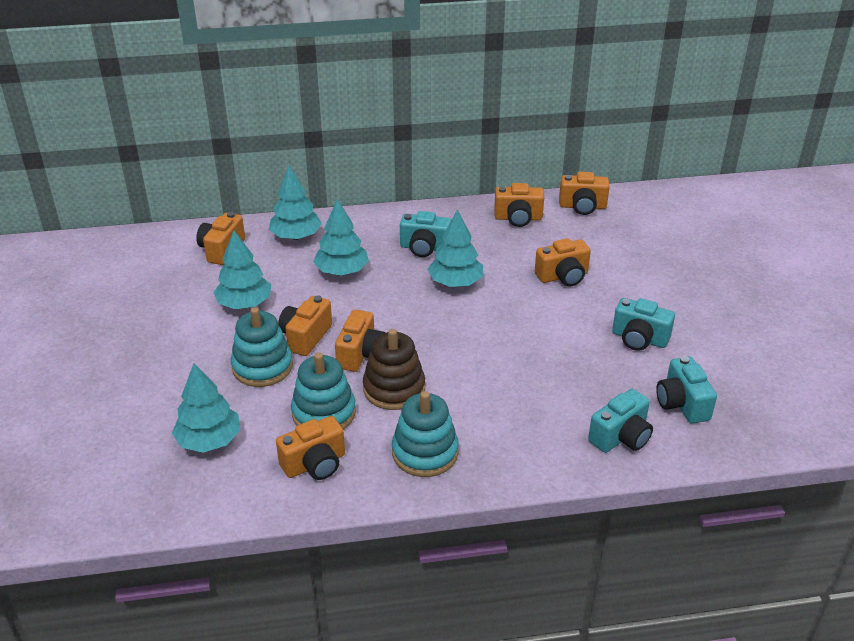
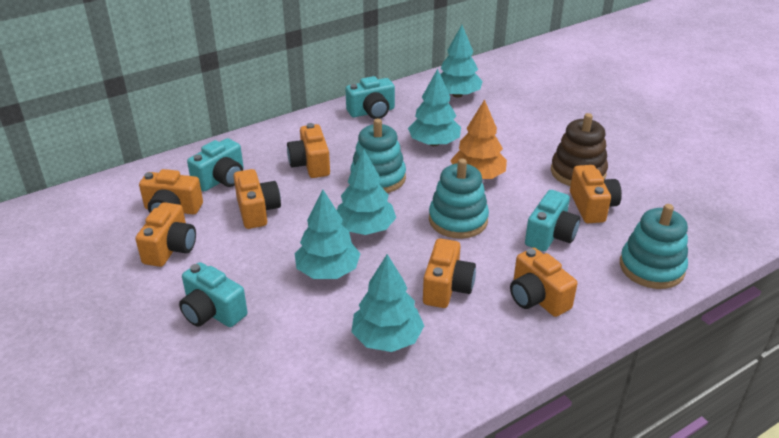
orange tree: none = 0 -> [450,99,507,179] = 1

